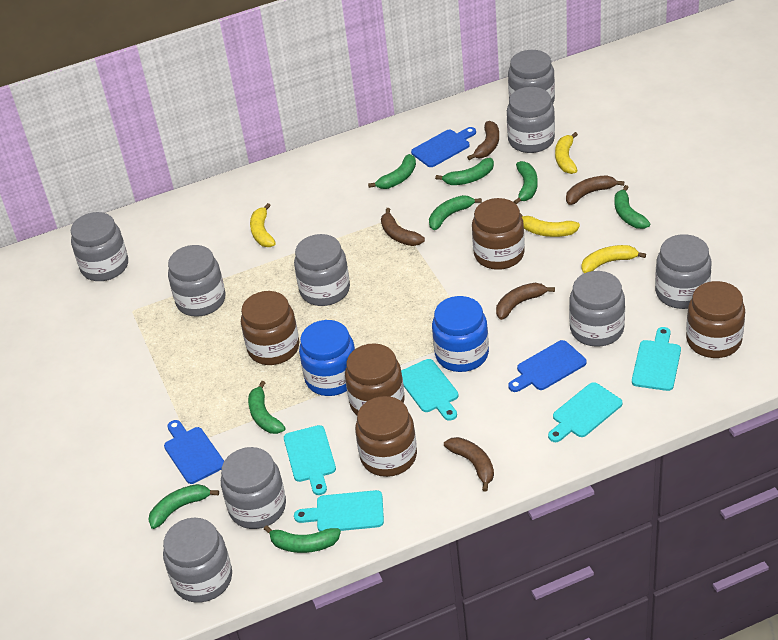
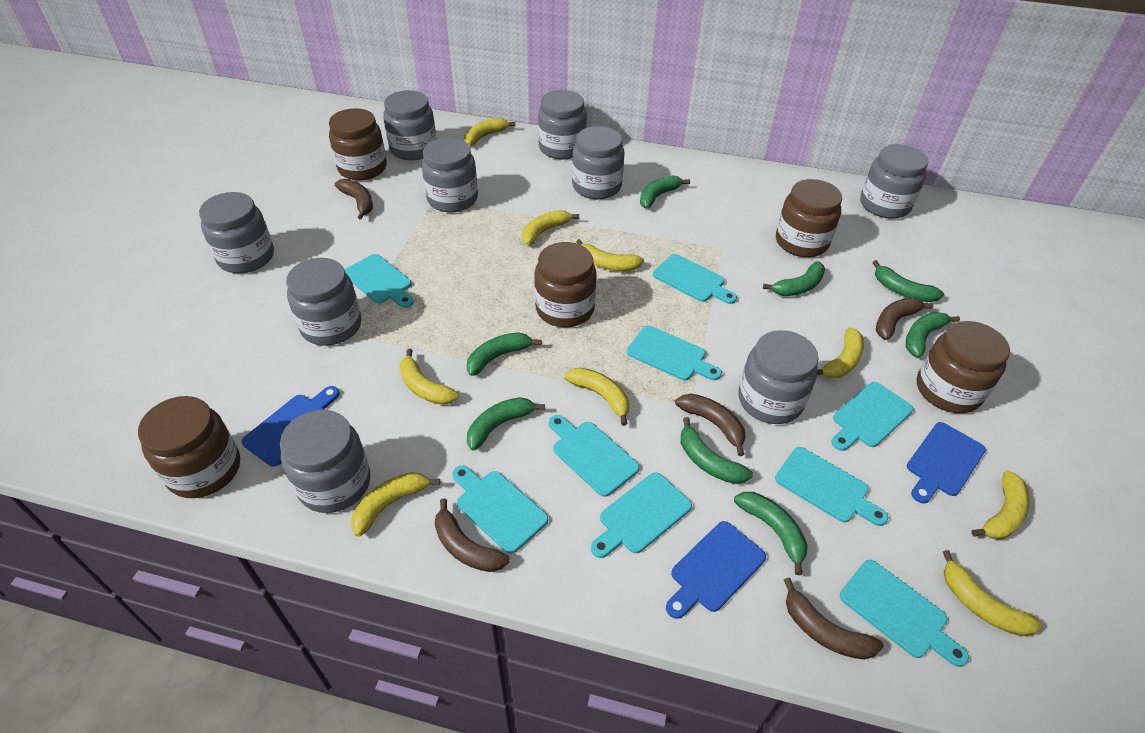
blue jar: [299,320,355,396] [432,296,489,372] = 2 -> none = 0
turquoise cutting board: [284,425,336,495] [294,490,384,531] [401,359,459,421] [548,382,622,442] [632,327,681,391] = 5 -> [345,254,414,308] [452,465,548,554] [549,415,640,497] [591,472,692,558] [627,326,722,380] [653,254,737,304] [775,447,889,526] [831,382,914,451] [840,560,969,667] = 9
yellow banana: [250,203,276,247] [520,213,580,237] [555,132,578,174] [581,245,646,273] = 4 -> [351,472,440,537] [399,349,459,405] [464,118,516,146] [522,210,579,245] [565,368,629,426] [576,239,644,271] [818,327,864,378] [943,550,1042,636] [972,470,1030,539] = 9

